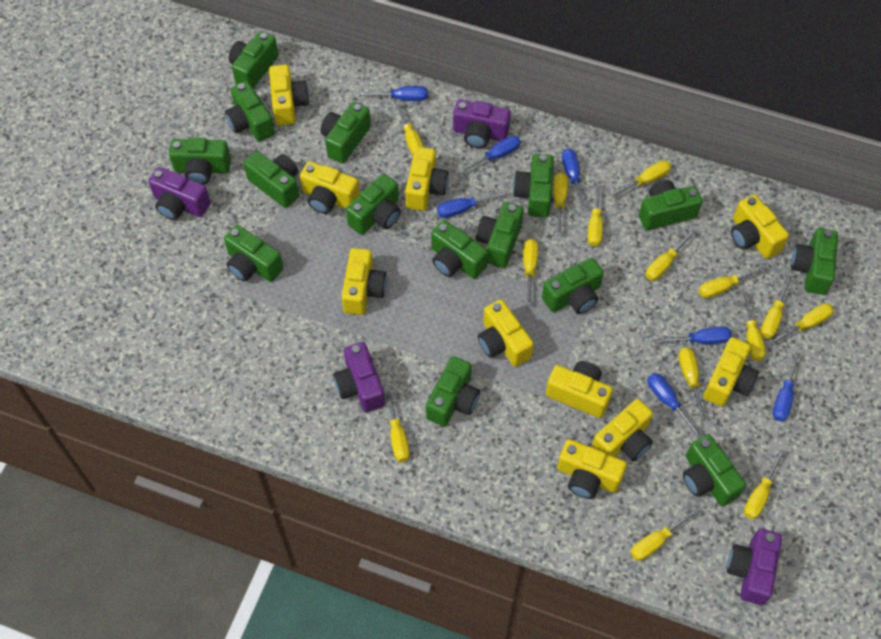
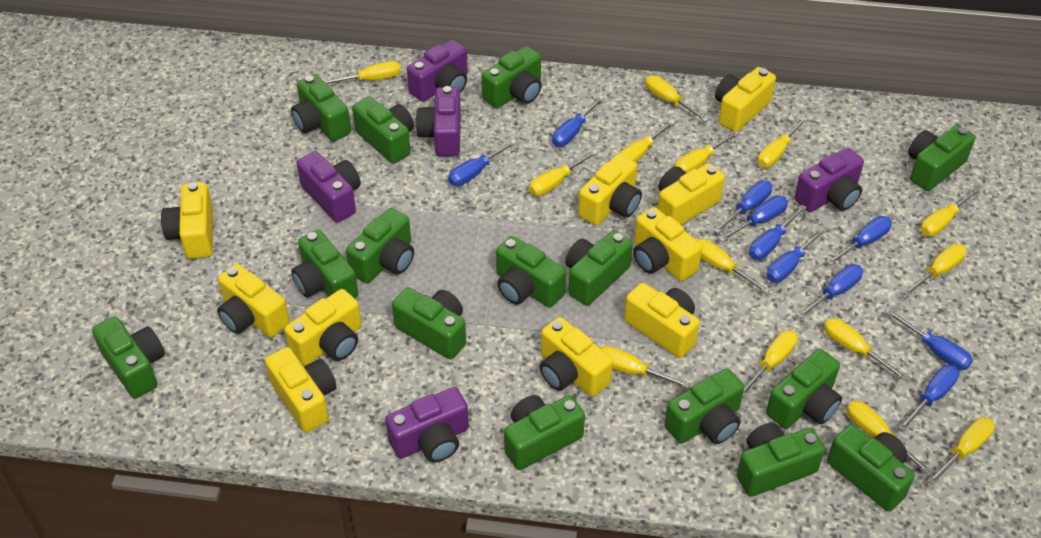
blue screwdriver: [359,86,427,101] [437,190,507,218] [459,136,521,174] [562,149,586,210] [647,373,703,438] [654,326,732,344] [773,352,800,421] = 7 -> [448,139,517,186] [552,96,605,147] [714,180,772,233] [718,195,788,242] [749,205,807,260] [767,227,827,283] [797,264,863,319] [826,216,892,266] [886,310,973,370] [898,365,959,432] = 10
purple camera: [148,167,211,220] [333,342,385,412] [453,99,511,148] [727,529,782,605] = 4 -> [297,151,361,223] [385,387,469,462] [407,39,468,102] [416,86,461,156] [794,148,864,212] = 5

